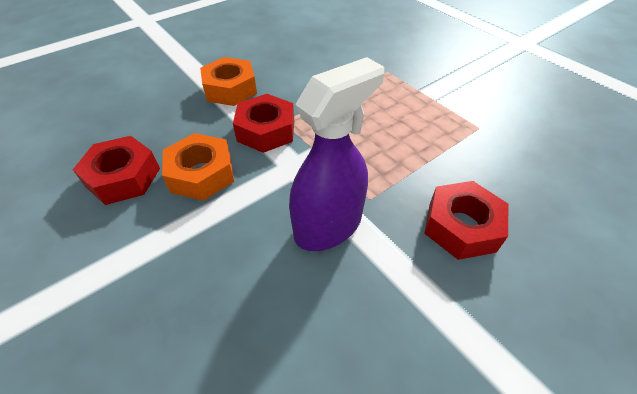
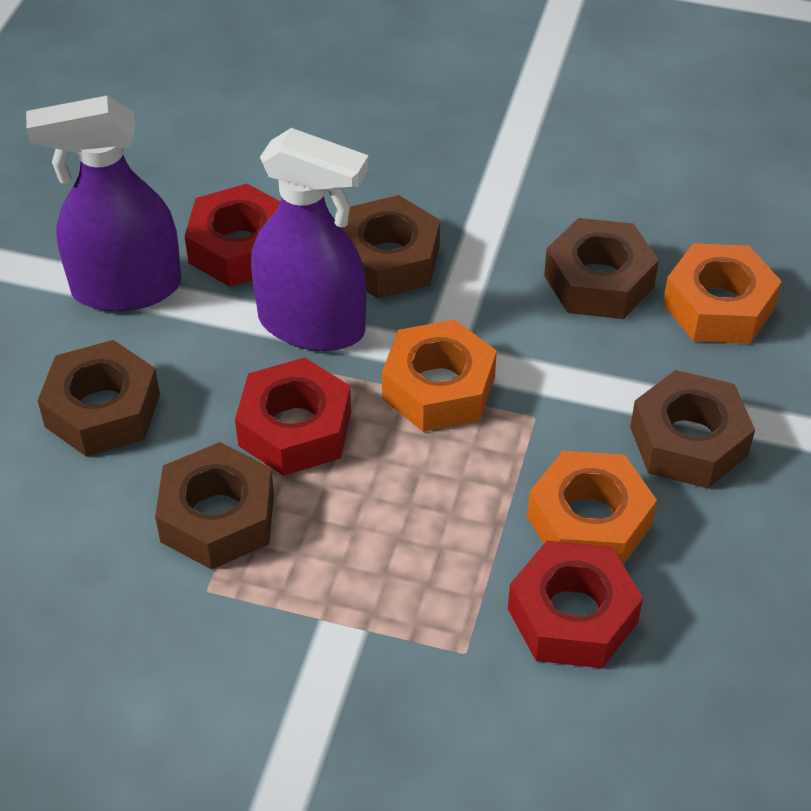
brown nut: none = 0 -> [37,340,160,457] [155,442,274,570] [341,195,440,299] [544,218,659,319] [630,370,755,488] = 5
orange nut: [162,133,234,201] [200,57,257,106] = 2 -> [382,319,497,432] [527,451,657,565] [663,243,782,344] = 3
purple spray bottle: [289,57,384,251] = 1 -> [26,96,181,312] [251,128,369,351] = 2

